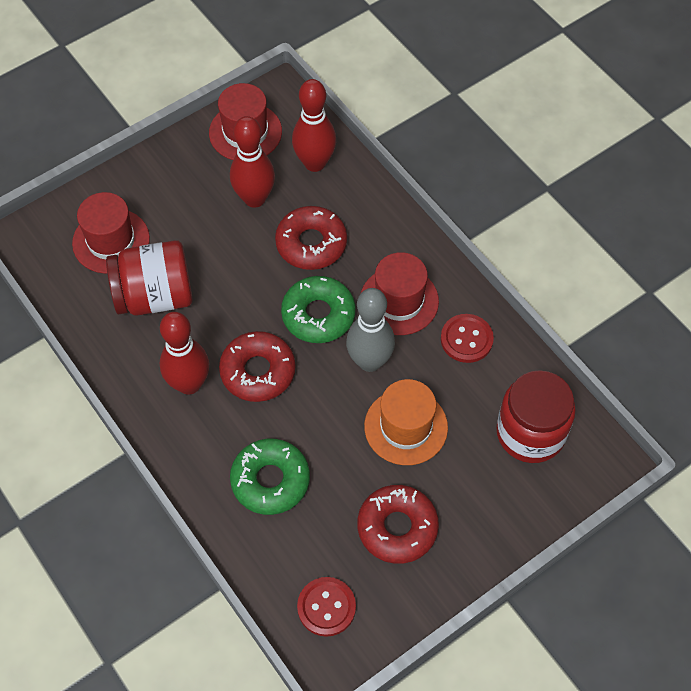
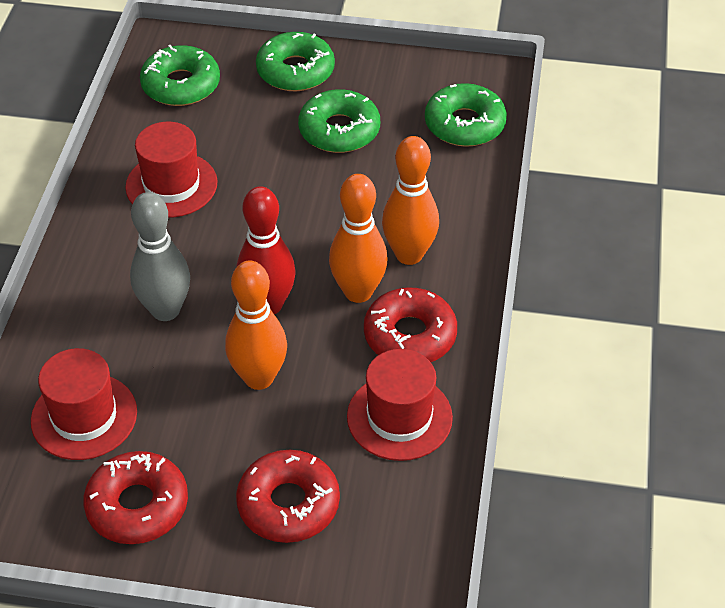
green donut: [230,439,310,515] [281,276,355,343] = 2 -> [140,45,220,106] [256,32,335,91] [298,89,380,153] [425,83,507,147] = 4
orange bowling pin: none = 0 -> [225,261,287,390] [329,174,388,303] [382,136,439,265] = 3
orange hat: [364,379,448,465] = 1 -> none = 0
red bowling pin: [160,312,209,395] [230,116,275,208] [292,79,336,172] = 3 -> [237,186,296,314] = 1
red button: [297,577,356,637] [441,314,494,363] = 2 -> none = 0
red jar: [106,240,192,316] [496,370,576,463] = 2 -> none = 0

